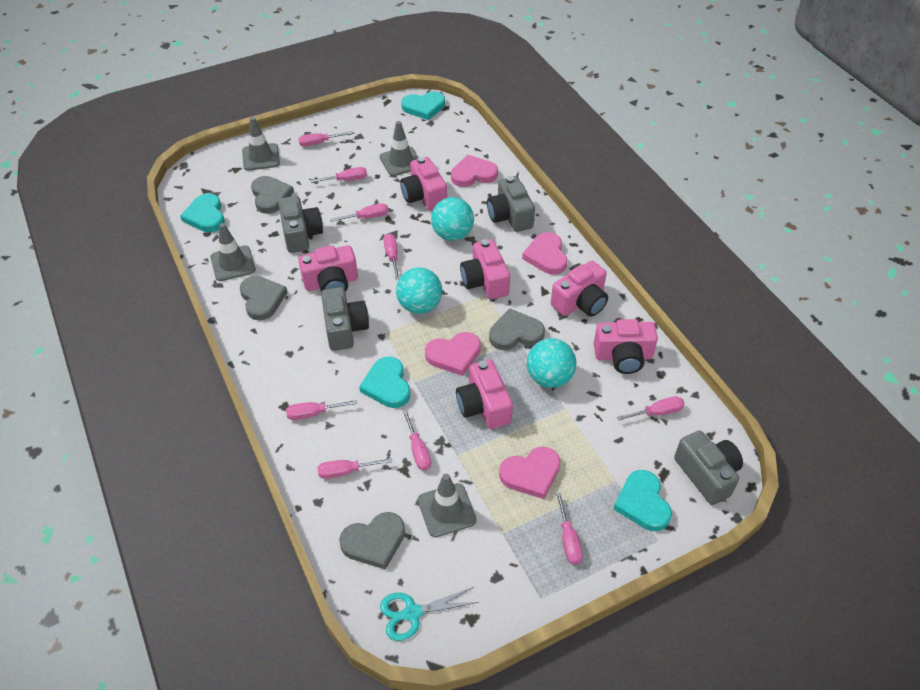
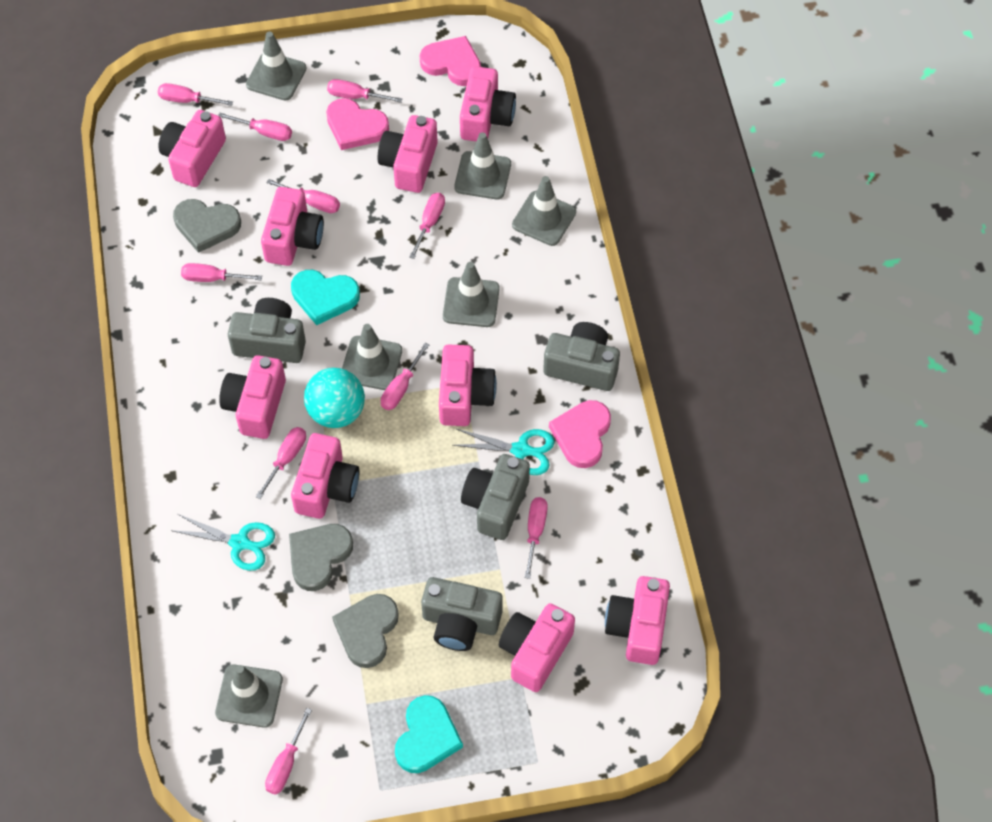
grey heart: [240,276,288,321] [251,176,294,214] [339,512,405,570] [489,308,545,350] = 4 -> [173,199,241,253] [289,524,353,591] [332,594,399,668] = 3
grey traffic cone: [210,223,256,281] [242,117,280,171] [379,121,418,176] [418,474,477,537] = 4 -> [215,665,283,728] [246,32,307,101] [342,324,402,390] [443,262,500,327] [454,132,511,200] [512,176,576,246] = 6
pink camera: [298,245,358,293] [400,157,447,211] [456,360,513,429] [460,239,510,300] [551,261,608,317] [594,319,658,374] = 6 -> [158,110,226,187] [219,355,286,439] [261,187,324,266] [291,433,360,519] [378,115,438,193] [439,344,497,426] [460,66,516,142] [499,603,575,692] [605,576,670,665] = 9
pink heart: [425,332,481,376] [451,155,498,187] [499,447,560,499] [522,232,567,275] = 4 -> [326,98,389,150] [420,36,481,86] [549,400,611,468] = 3
pink screwdriver: [286,400,357,420] [298,131,353,146] [311,167,367,183] [318,458,392,479] [330,203,389,222] [383,233,400,279] [403,410,431,470] [556,492,583,565] [617,396,685,421] = 9 -> [158,83,233,106] [181,263,262,282] [218,113,292,141] [256,427,306,499] [265,708,312,795] [267,179,340,213] [327,79,403,103] [381,343,429,410] [409,193,445,259] [525,497,548,579] = 10
turquoise ball: [396,268,442,314] [431,197,474,241] [527,338,576,388] = 3 -> [304,368,365,428] = 1
turquoise heart: [180,193,225,232] [359,357,410,408] [401,91,445,120] [613,470,672,531] = 4 -> [291,270,360,325] [395,695,463,773] = 2
turquoise scissors: [380,587,479,641] = 1 -> [171,514,275,571] [453,429,555,475] = 2

